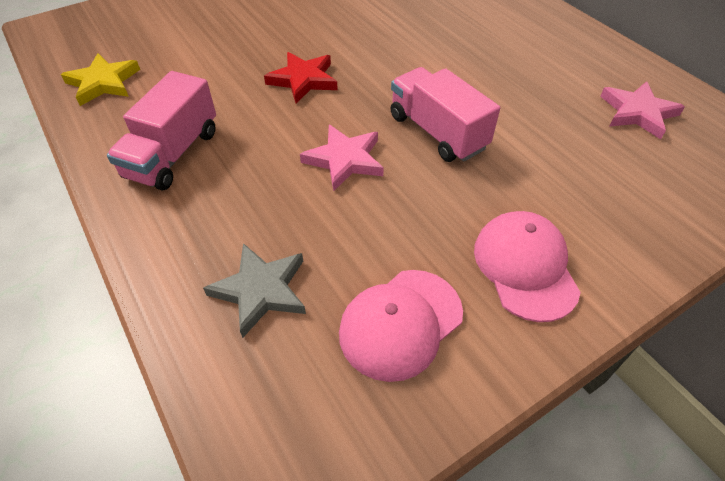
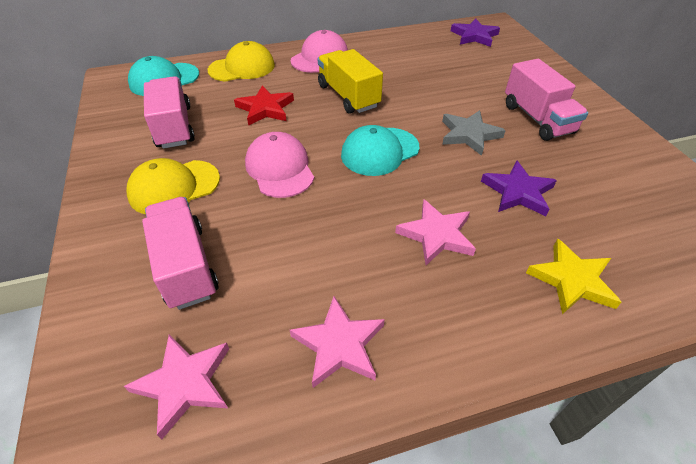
pink star: [300,125,384,191] [600,81,685,139] = 2 -> [124,334,229,440] [290,296,385,388] [395,200,476,265] = 3
pink truck: [107,71,216,190] [391,67,500,162] = 2 -> [142,197,219,310] [144,76,195,149] [505,59,588,141] = 3
purple star: none = 0 -> [451,18,500,47] [481,161,557,216] = 2
turquoise cap: none = 0 -> [128,56,199,96] [341,125,419,176] = 2
yellow cap: none = 0 -> [126,158,220,214] [207,41,275,82] = 2
yellow truck: none = 0 -> [318,49,383,114] = 1

